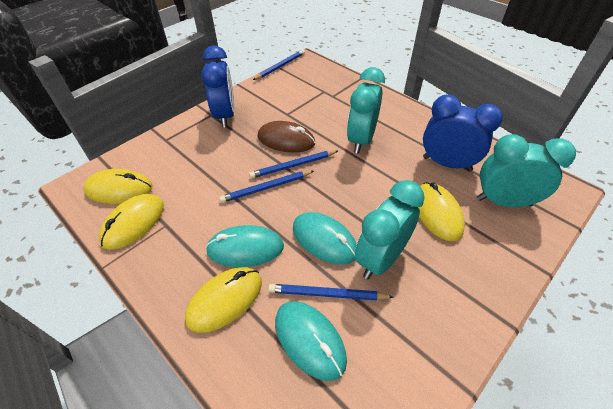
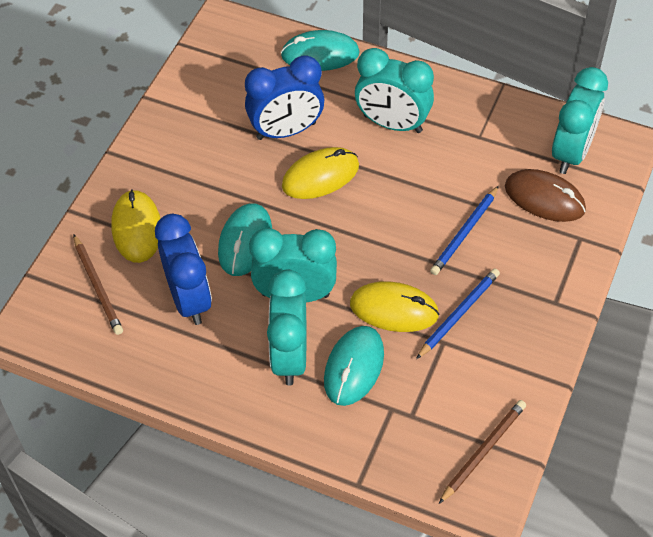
blue pencil: [219,171,314,203] [249,150,338,179] [253,49,305,80] [268,284,393,300] = 4 -> [416,268,500,359] [430,186,499,275] = 2
brown pencil: none = 0 -> [74,235,123,335] [439,400,526,504] = 2
turquoise clock: [347,67,385,154] [355,180,425,279] [477,134,576,207] = 3 -> [249,228,337,302] [267,269,307,386] [355,48,434,133] [552,67,608,174] = 4
yellow mouse: [83,169,152,204] [99,194,164,250] [185,267,262,333] [418,182,465,241] = 4 -> [111,189,161,263] [282,147,359,199] [350,281,439,332] = 3

